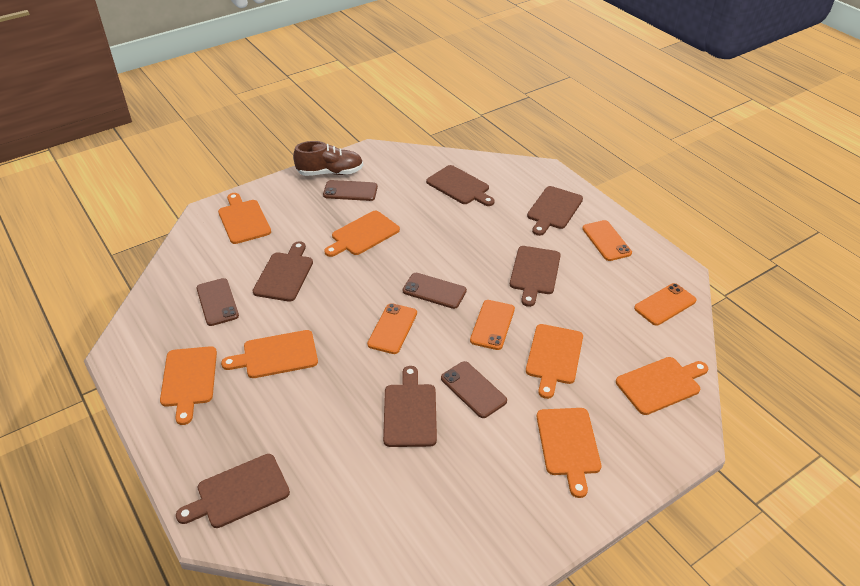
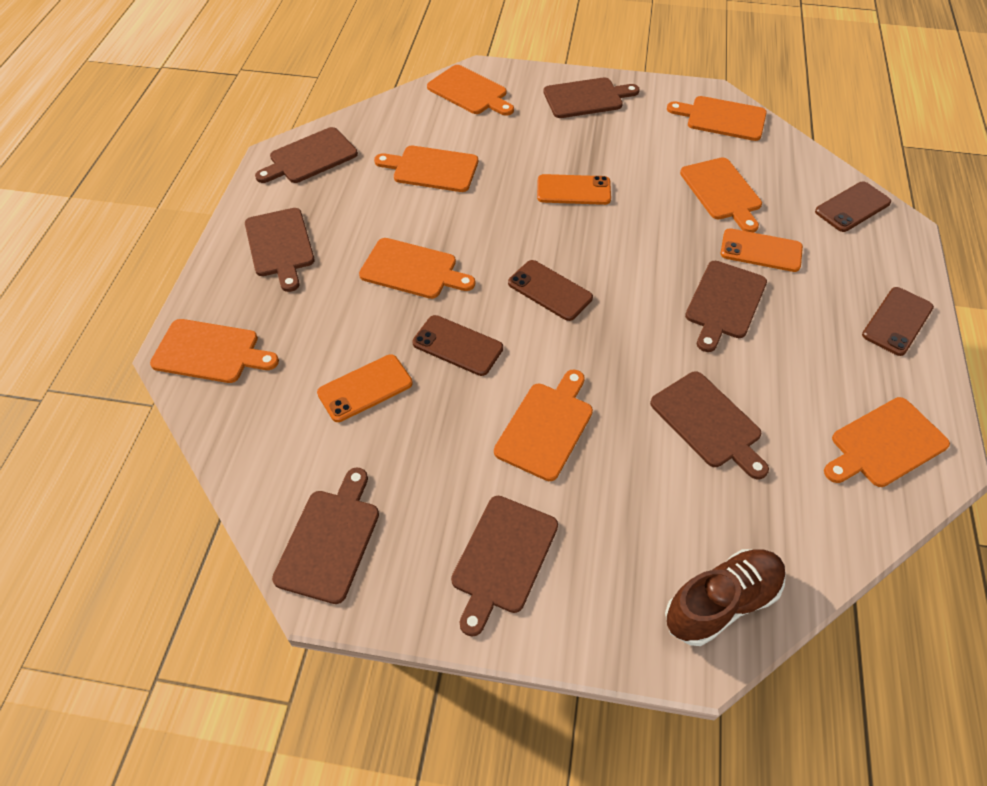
brown cutting board: [176,454,290,528] [253,241,313,302] [383,366,437,447] [426,165,495,206] [510,246,561,307] [527,186,583,236] = 6 -> [245,208,315,292] [255,127,358,183] [272,468,379,604] [451,496,558,636] [543,77,640,118] [650,371,769,479] [685,261,767,352] = 7
orange cutting board: [160,346,217,425] [218,193,271,244] [221,330,318,378] [324,211,400,257] [526,324,583,399] [537,408,601,498] [616,357,708,415] = 7 -> [150,319,279,383] [359,238,475,299] [374,146,478,192] [427,65,514,116] [494,370,593,481] [667,96,767,141] [680,157,762,233] [824,397,950,487] = 8
orange phone: [367,303,417,354] [470,300,515,350] [582,220,632,261] [634,283,697,326] = 4 -> [317,354,413,422] [537,174,611,205] [721,228,803,272] = 3

